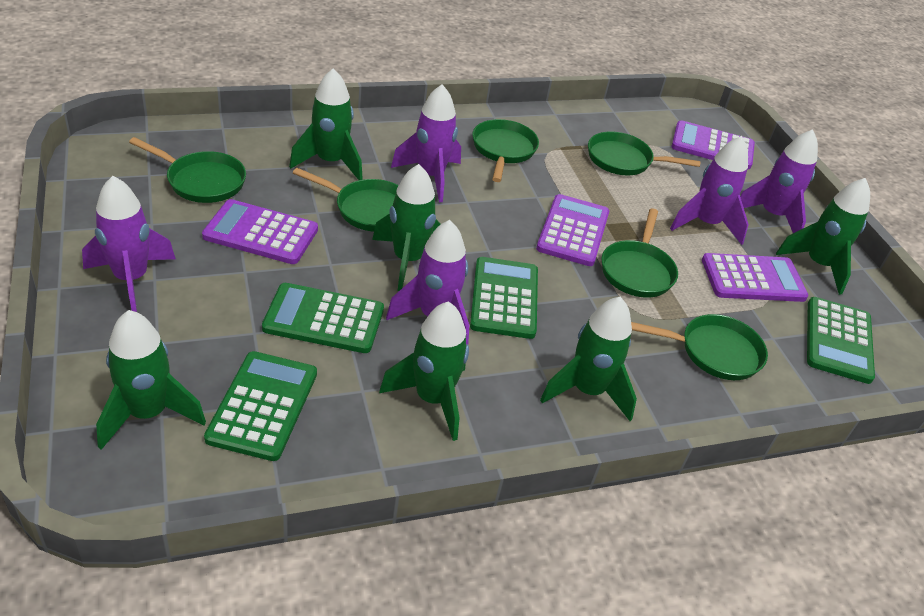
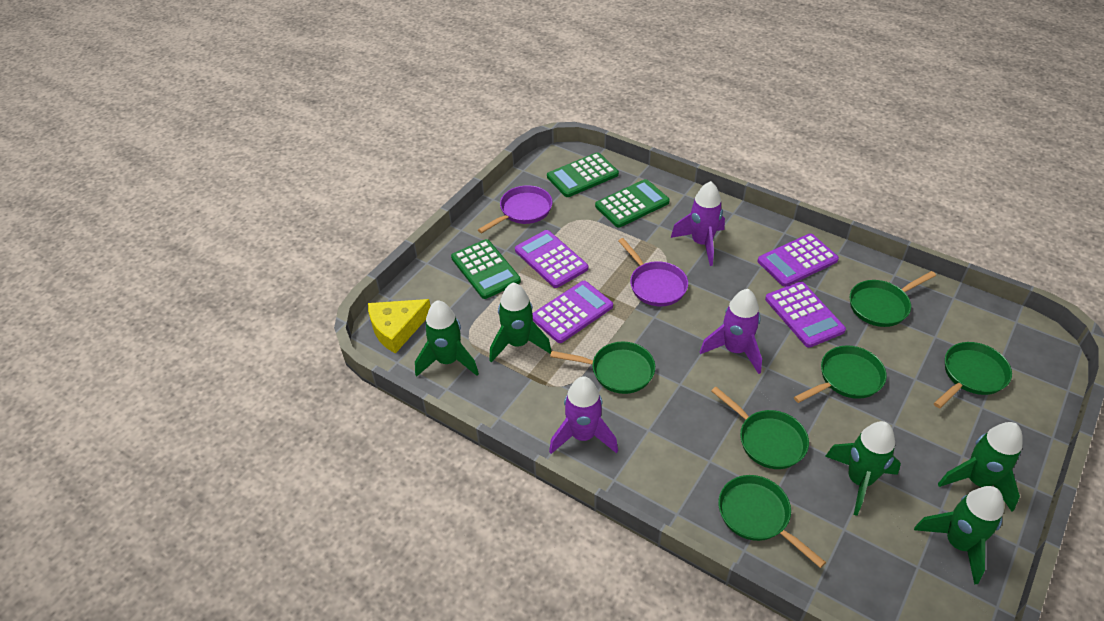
green calculator: [204,351,317,461] [262,283,384,353] [470,257,538,339] [807,297,875,384] = 4 -> [451,239,521,299] [547,152,619,197] [595,179,670,228] = 3
green rocket: [96,310,206,450] [289,68,363,180] [372,164,441,291] [379,301,469,441] [540,297,637,421] [776,178,870,295] = 6 -> [415,300,479,377] [489,283,551,362] [825,421,901,516] [914,486,1004,585] [938,422,1023,512] = 5
purple pan: none = 0 -> [478,185,552,233] [618,238,688,307] = 2
purple rocket: [82,176,176,312] [386,220,469,345] [391,84,461,202] [670,136,749,245] [740,129,818,233] = 5 -> [549,376,618,454] [671,181,725,266] [700,289,762,374] = 3
yellow cheese: none = 0 -> [368,299,430,354] = 1

